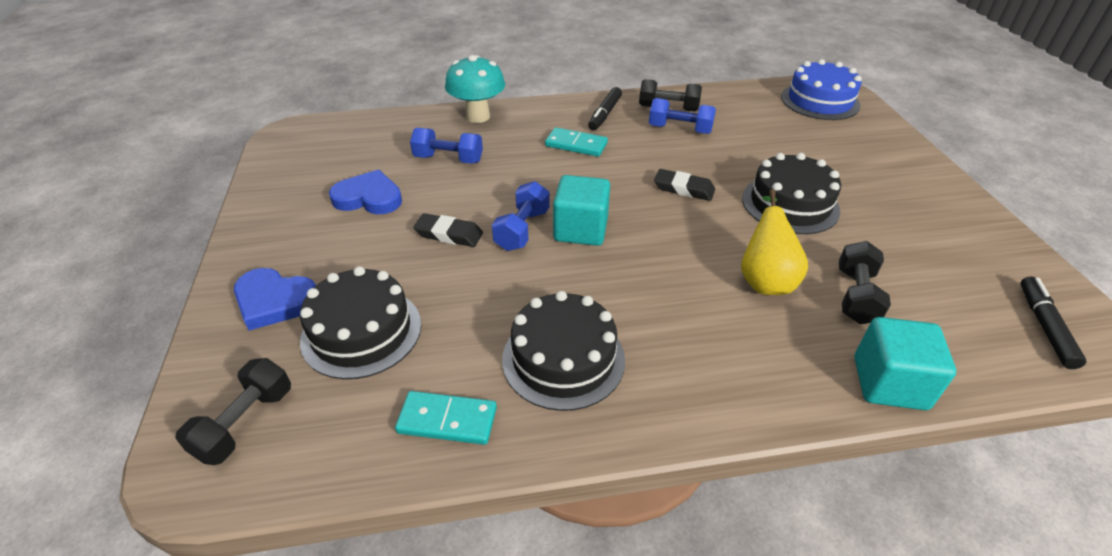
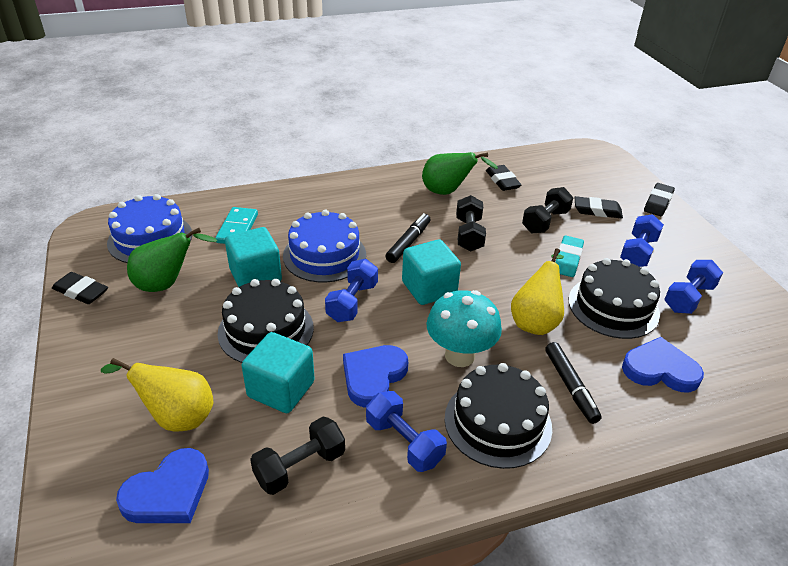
black eraser: [413,213,483,247] [654,169,715,201] = 2 -> [52,272,108,304] [486,165,522,191] [574,196,623,219] [644,183,675,216] = 4
blue cake: [781,59,862,120] = 1 -> [107,194,192,263] [283,210,366,283] = 2
blue dumbbell: [410,128,483,164] [492,181,550,251] [649,98,716,134] = 3 -> [325,259,378,322] [366,391,447,472] [620,214,664,267] [664,260,723,314] = 4
blue heart: [234,268,316,331] [329,170,402,214] = 2 -> [116,448,209,523] [343,345,408,408] [622,337,704,392] = 3
green pear: none = 0 -> [127,228,218,292] [422,152,498,195] = 2
turquoise cube: [553,175,610,246] [854,317,956,410] = 2 -> [225,227,282,287] [242,332,315,413] [402,239,461,305] = 3
turquoise domino: [395,391,497,445] [545,127,608,157] = 2 -> [215,207,258,244] = 1
turquoise eraser: none = 0 -> [555,236,584,277] = 1
yellow pear: [741,189,808,295] = 1 -> [101,358,214,431] [511,248,564,335] = 2

